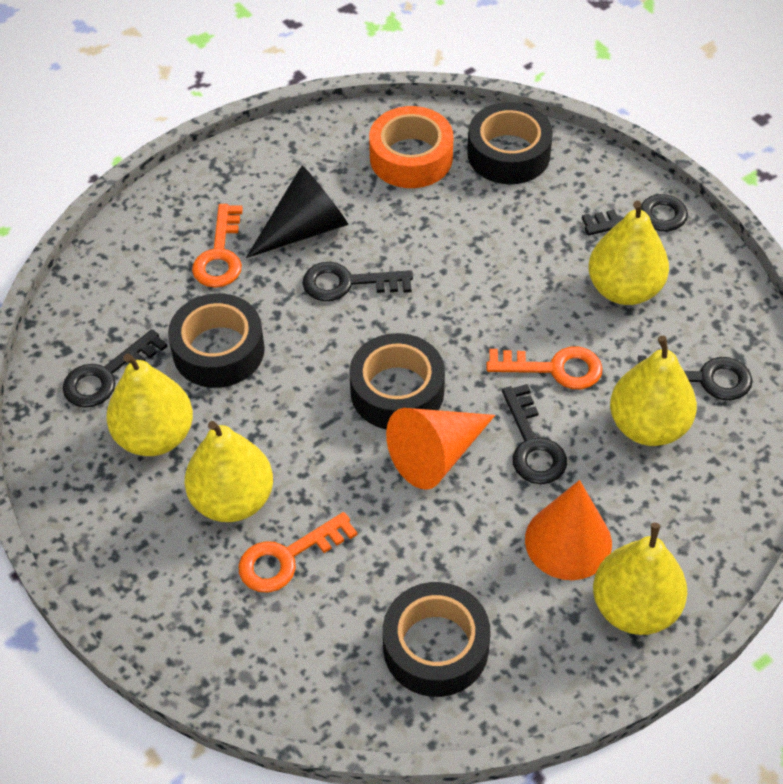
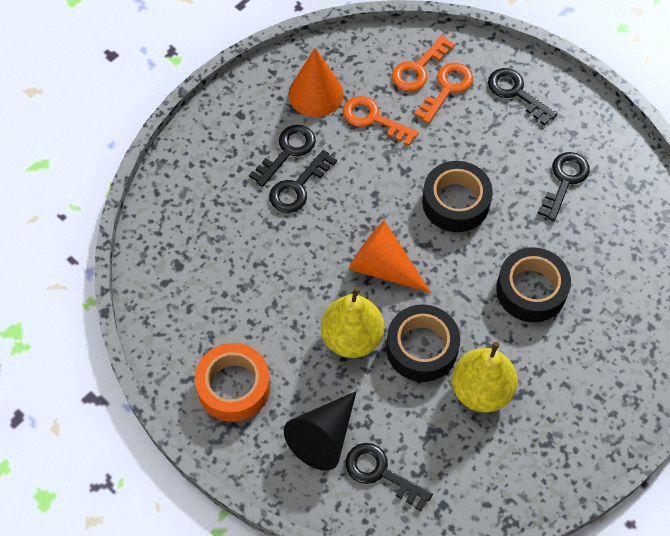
black tape: [168,293,265,388] [349,333,445,430] [383,582,490,697] [467,102,553,184] = 4 -> [386,305,460,382] [422,161,493,232] [496,247,571,322] = 3
yellow pear: [106,353,193,456] [185,421,273,522] [588,201,669,305] [593,523,687,635] [610,336,697,446] = 5 -> [321,287,384,358] [452,342,518,412] = 2

